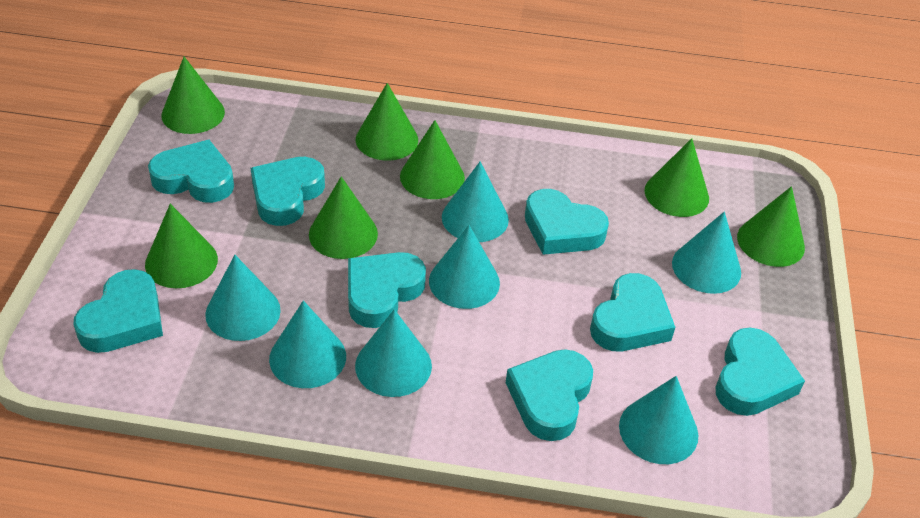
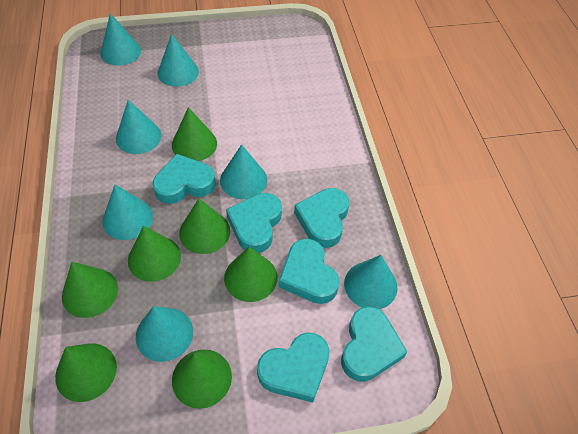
turquoise heart: [73,269,163,353] [148,140,234,203] [251,157,325,226] [348,252,426,328] [506,349,593,441] [525,189,609,255] [590,273,675,351] [716,328,805,416] = 8 -> [153,154,216,204] [226,193,282,253] [257,332,330,402] [279,238,340,304] [294,188,349,248] [341,306,407,382] = 6

